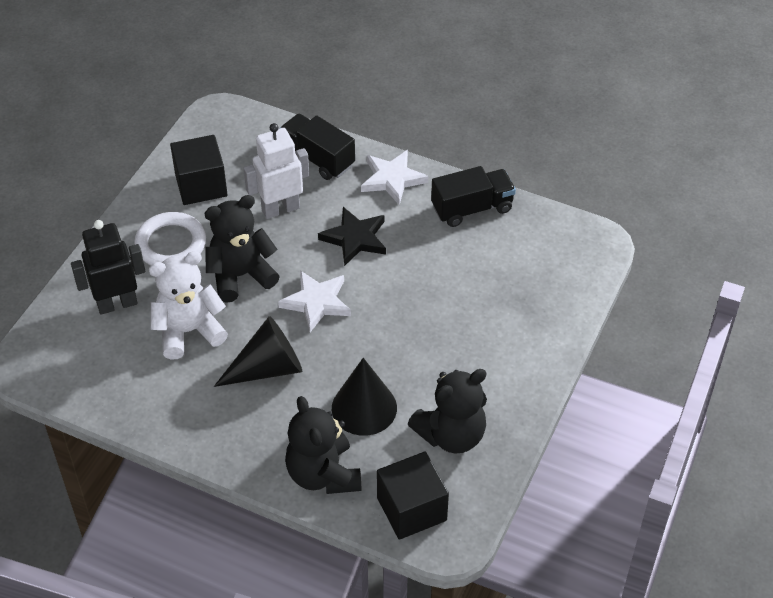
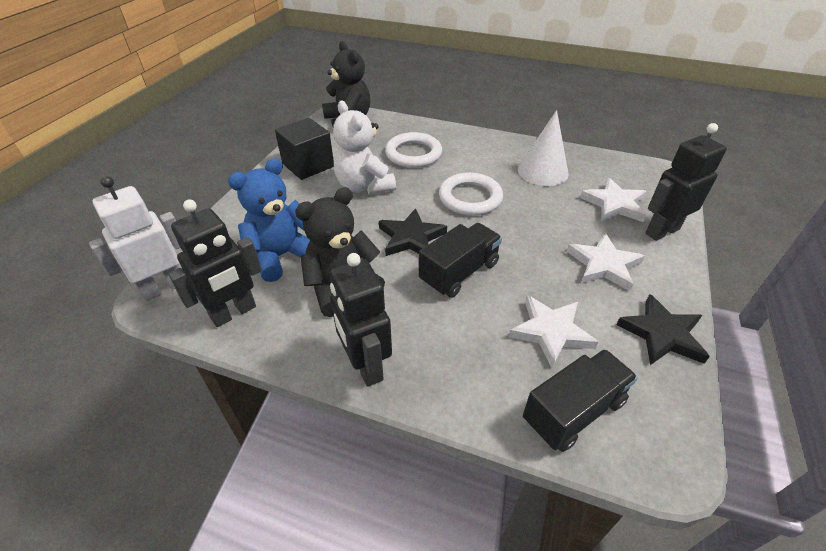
black cone: [214,316,302,387] [332,358,397,436] = 2 -> none = 0
black cube: [170,135,228,205] [377,452,449,540] = 2 -> [275,118,334,180] = 1
black robot: [71,220,145,315] = 1 -> [168,199,262,327] [330,253,392,387] [646,123,727,241] = 3
black star: [318,207,386,266] = 1 -> [379,208,447,256] [616,294,710,365] = 2
black teddy bear: [205,195,280,303] [285,396,362,494] [408,369,487,453] = 3 -> [295,187,385,317] [322,41,370,127] = 2
blue teddy bear: none = 0 -> [228,158,310,282] = 1
white cone: none = 0 -> [518,110,569,186] = 1
white ring: [134,212,206,265] = 1 -> [385,132,442,168] [439,172,503,216] = 2
white star: [278,270,351,332] [361,150,428,205] = 2 -> [508,295,599,369] [567,233,645,291] [580,178,647,222] = 3

